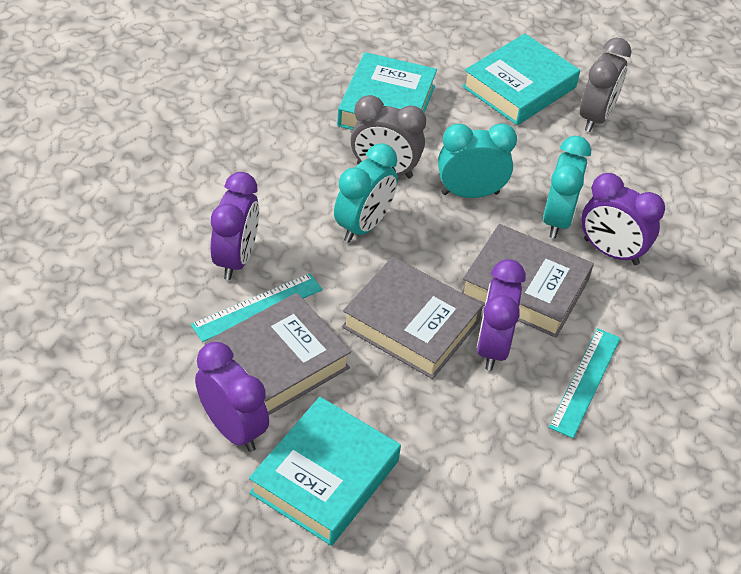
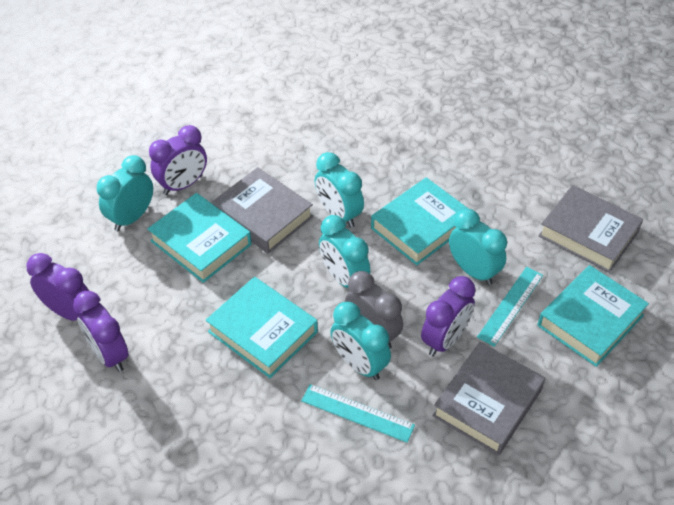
grey clock: [350,95,426,178] [580,38,632,132] = 2 -> [345,271,403,349] = 1
turquoise book: [249,397,401,546] [337,52,437,130] [462,34,580,125] = 3 -> [147,193,252,283] [206,277,318,378] [371,177,469,265] [537,265,649,367] = 4
turquoise clock: [334,143,398,243] [438,123,517,198] [543,136,591,238] = 3 -> [97,155,153,231] [315,152,364,228] [319,215,370,288] [330,302,391,380] [449,209,507,285] = 5

